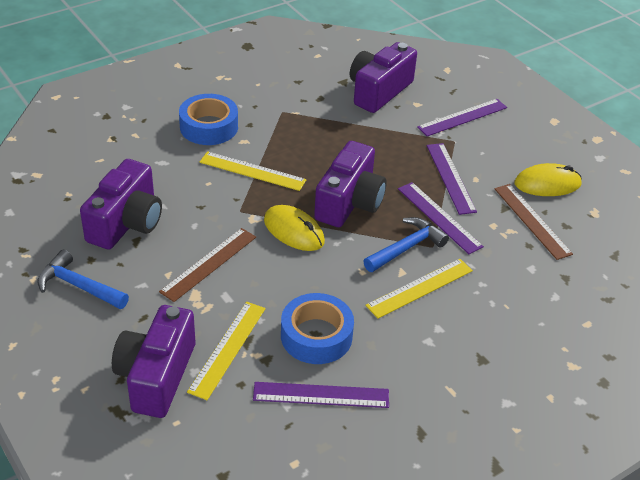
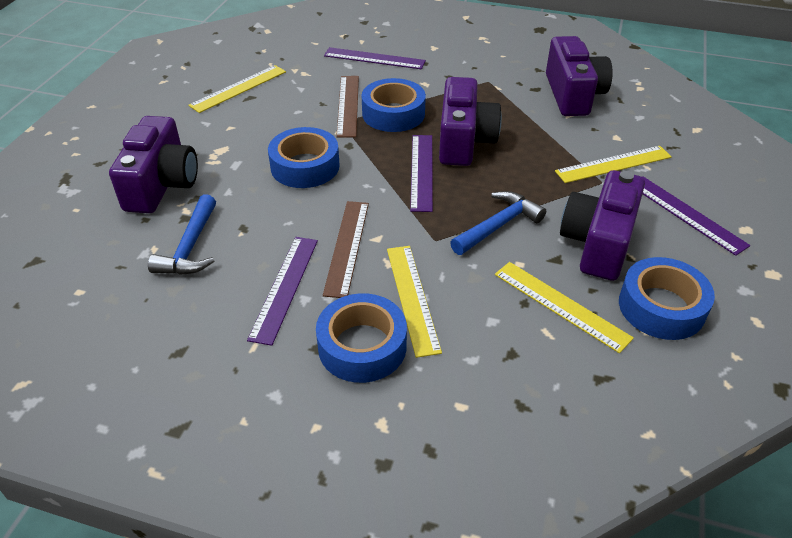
blue tape: [179,94,238,145] [281,293,354,364] = 2 -> [268,127,340,188] [316,293,407,383] [362,78,426,132] [619,257,715,340] = 4
yellow mouse: [264,205,325,251] [514,163,582,196] = 2 -> none = 0
yellow ruler: [187,302,265,400] [200,151,307,191] [365,259,473,319] = 3 -> [188,65,286,113] [387,246,442,358] [495,262,634,353] [555,146,672,183] = 4

